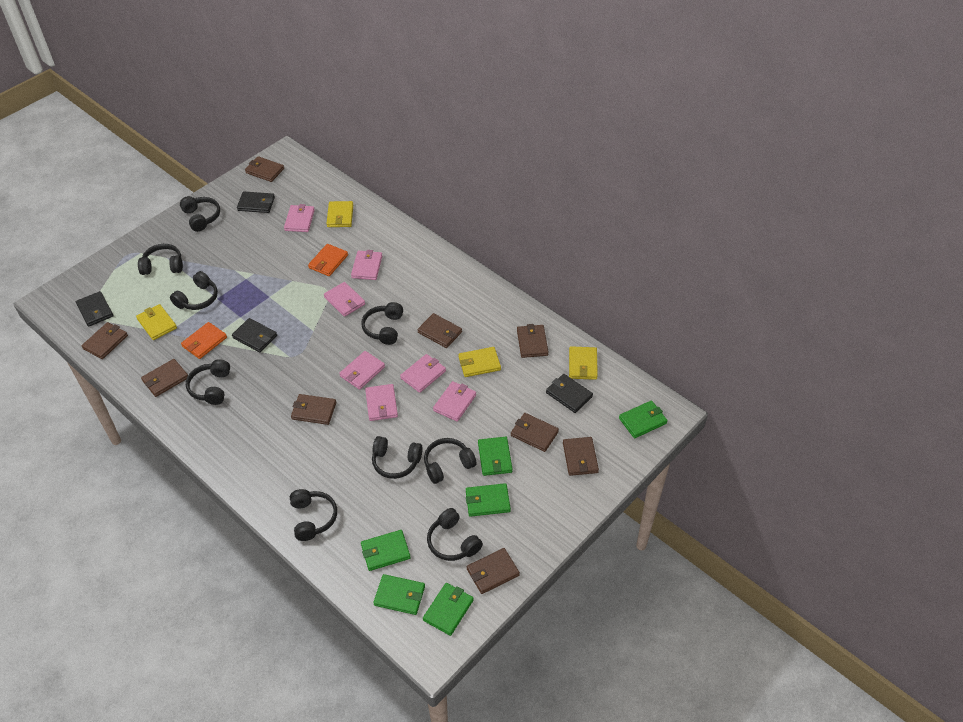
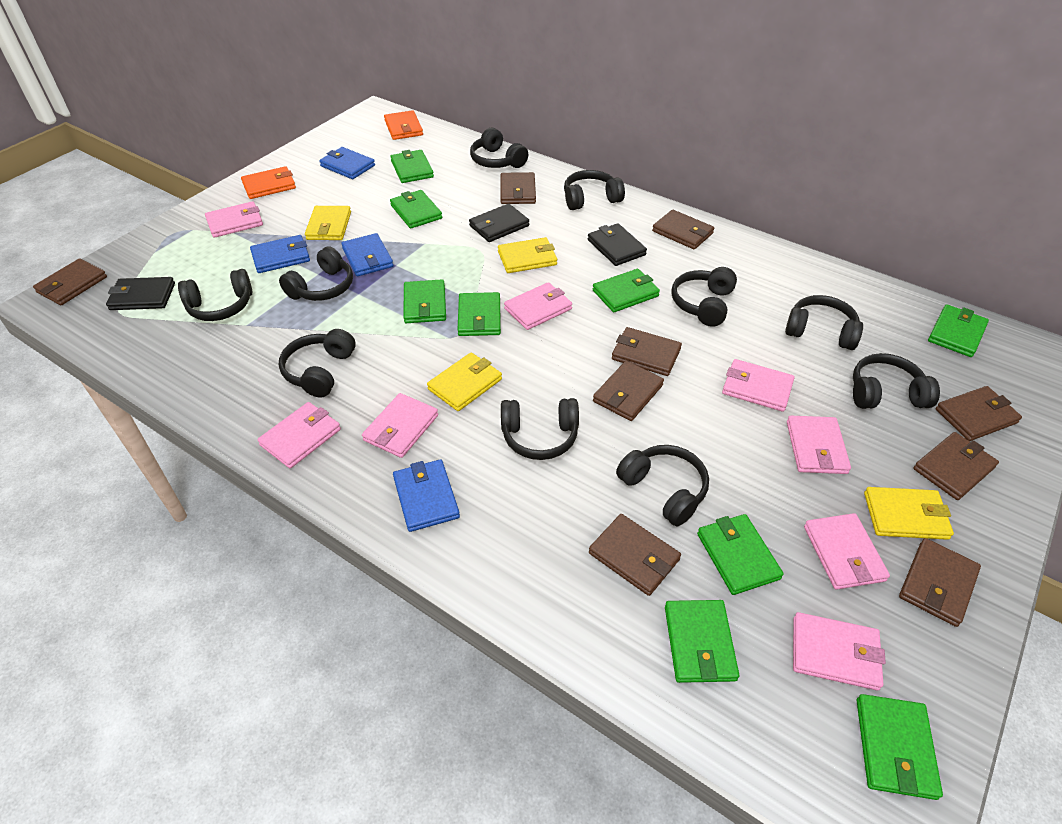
black headphones: [138,244,183,275] [170,271,218,310] [180,196,220,232] [186,359,230,405] [290,489,337,541] [361,302,403,345] [372,436,423,479] [424,438,477,484] [427,508,483,561] = 9 -> [178,269,252,321] [279,246,353,301] [279,329,356,398] [470,128,528,168] [501,398,579,460] [564,170,625,210] [616,445,709,526] [671,267,737,327] [785,295,863,350] [853,353,940,409] = 10
black wallet: [76,291,113,327] [232,318,277,352] [237,191,275,213] [546,374,593,413] = 4 -> [106,277,175,310] [469,204,529,242] [588,223,647,266] = 3
blue wallet: none = 0 -> [250,235,310,273] [319,147,375,179] [341,233,394,276] [393,459,460,532] = 4
green wallet: [361,530,411,571] [373,574,425,615] [423,583,474,636] [466,483,511,517] [478,437,512,476] [619,400,668,438] = 6 -> [390,150,434,183] [390,190,442,229] [403,279,446,323] [457,292,501,336] [593,269,660,312] [665,600,739,683] [697,514,784,595] [857,694,943,800] [928,304,989,357] = 9
pink wallet: [284,204,315,232] [324,282,365,317] [339,351,385,390] [351,250,382,280] [365,384,398,421] [400,354,446,393] [433,381,476,422] = 7 -> [205,201,263,238] [258,402,341,468] [362,393,438,458] [504,282,572,330] [722,359,795,412] [787,416,851,474] [793,612,886,690] [804,513,890,590] = 8

